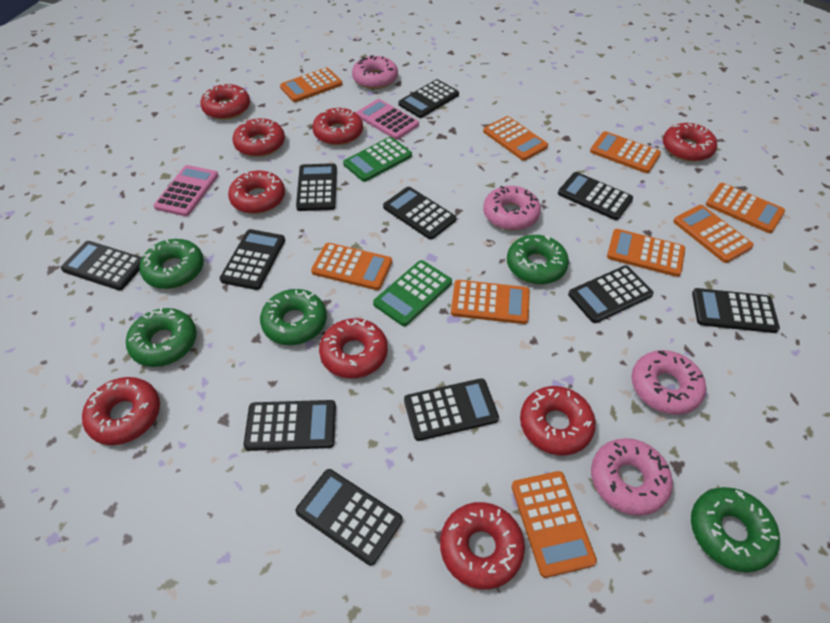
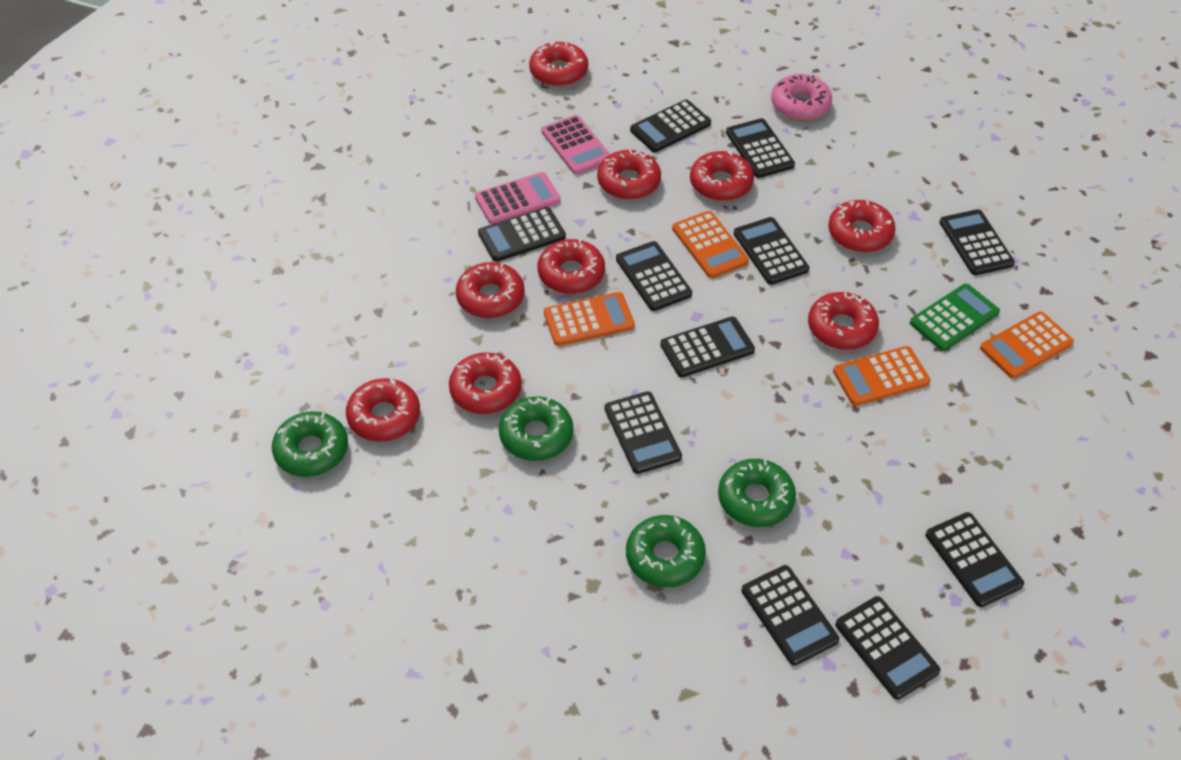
green calculator: [343,137,412,182] [373,260,452,326] = 2 -> [910,284,1000,351] = 1
green donut: [126,307,197,367] [139,239,204,289] [260,289,327,345] [507,235,569,284] [691,487,780,572] = 5 -> [272,411,348,477] [499,397,573,461] [626,515,706,587] [718,459,796,527] = 4
orange calculator: [280,68,342,102] [311,243,392,290] [451,280,530,324] [483,116,548,161] [512,471,597,578] [590,131,661,173] [607,229,685,277] [673,205,754,263] [706,183,785,233] = 9 -> [544,292,635,346] [672,211,749,278] [833,346,931,406] [980,311,1074,379] = 4
pink donut: [352,56,398,89] [483,186,541,230] [591,438,673,516] [632,350,706,415] = 4 -> [771,74,832,120] = 1

